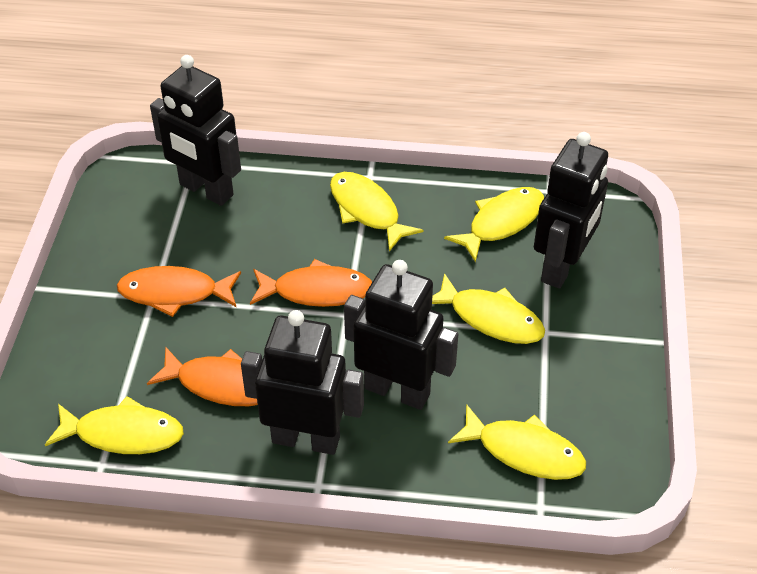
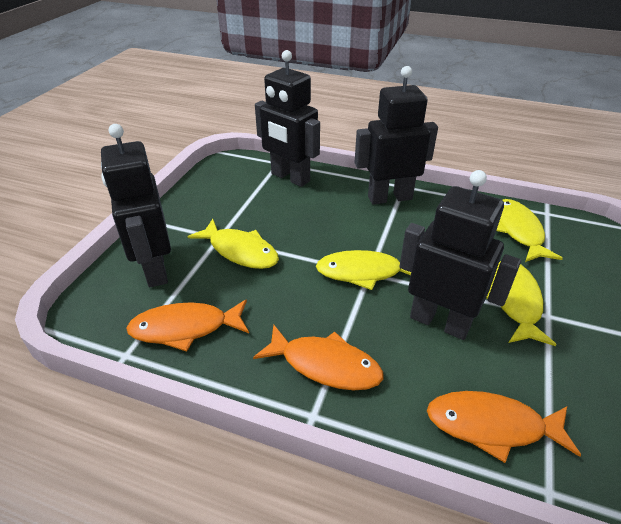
yellow fish: [45,396,184,454] [330,172,423,252] [432,273,545,344] [444,187,544,263] [448,404,586,480] = 5 -> [187,219,279,269] [316,250,411,290] [486,261,557,346] [496,199,563,262] = 4

